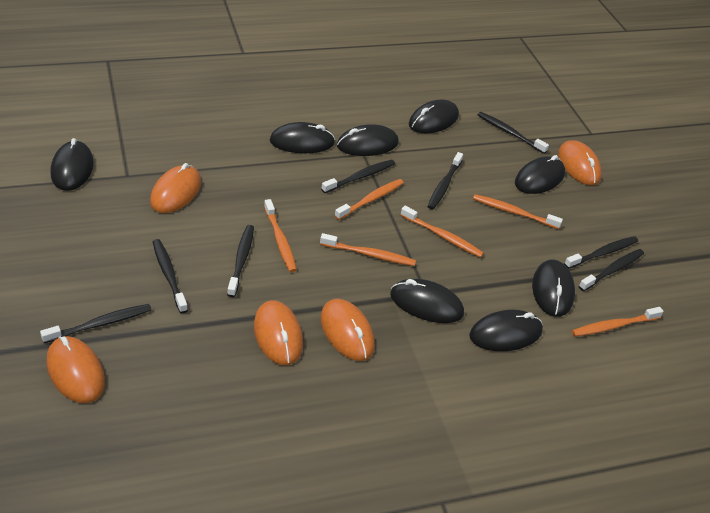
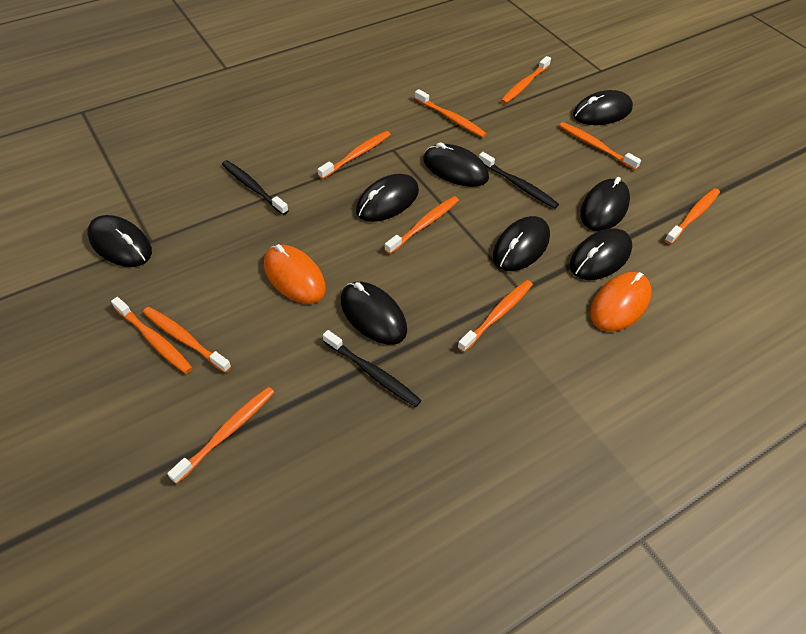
black toothbrush: [40,304,152,343] [153,239,188,313] [227,225,254,297] [321,160,395,193] [427,152,463,210] [478,112,549,154] [564,236,638,269] [579,249,644,291] = 8 -> [222,160,288,215] [323,330,422,407] [479,152,559,209] = 3
orange mouse: [46,336,105,403] [150,163,201,213] [254,300,303,365] [321,299,375,361] [558,140,602,185] = 5 -> [264,244,326,304] [590,272,652,332] = 2
orange toothbrush: [264,199,297,272] [320,233,416,266] [335,179,404,220] [401,206,484,258] [473,194,563,229] [572,307,664,337] = 6 -> [111,297,193,374] [143,307,232,373] [167,387,274,484] [318,131,391,179] [385,196,459,254] [415,89,487,138] [458,280,533,353] [501,56,551,104] [559,122,641,170] [664,188,720,245] = 10

